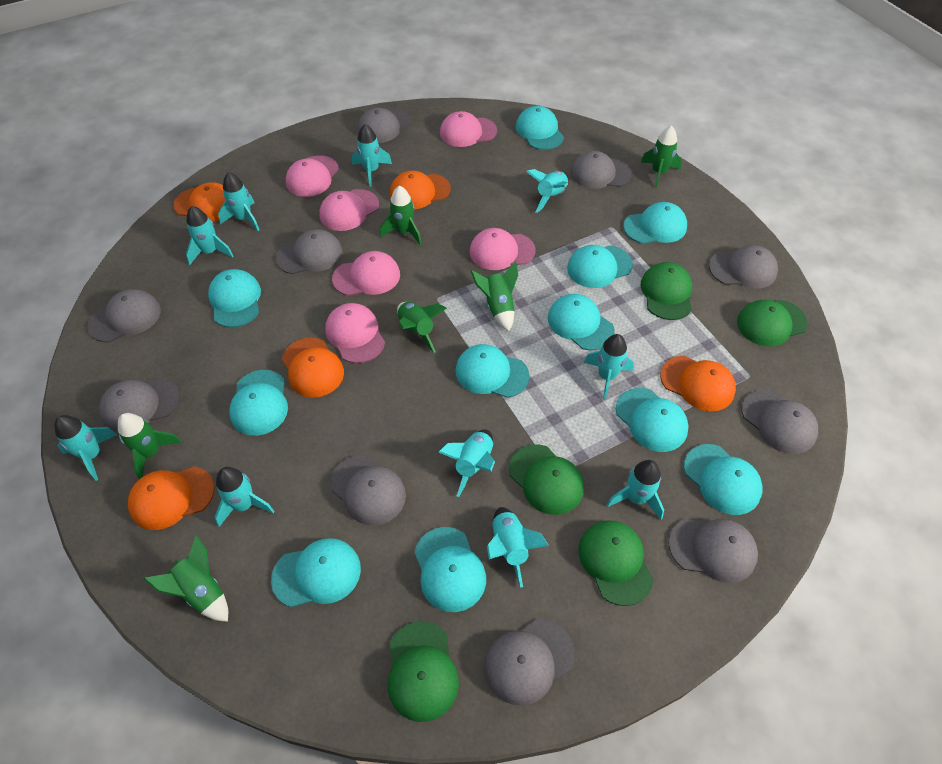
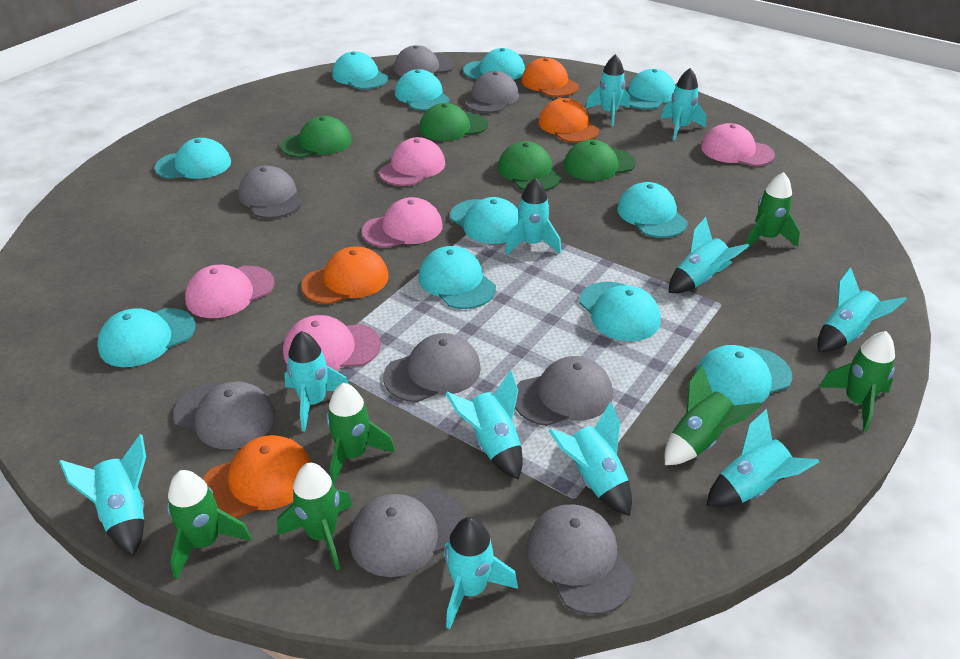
green cap: [388,621,459,722] [509,444,584,515] [579,520,653,606] [641,262,692,320] [737,300,808,346] = 5 -> [280,116,352,158] [419,103,488,141] [498,141,562,191] [564,140,636,181] = 4
grey cap: [87,289,161,342] [99,378,180,432] [276,229,343,274] [330,455,406,525] [358,108,411,143] [484,619,575,706] [570,151,632,189] [668,519,758,583] [709,245,778,289] [742,390,818,454] = 10 -> [173,381,275,449] [238,165,303,218] [349,489,465,577] [383,333,481,402] [394,45,455,76] [465,71,519,113] [515,356,613,426] [527,504,634,615] = 8
orange cap: [128,466,214,530] [173,182,225,222] [282,338,344,398] [390,171,451,209] [660,356,736,411] = 5 -> [203,435,311,518] [301,246,389,304] [522,58,579,97] [538,98,599,143] = 4
pink cap: [285,155,339,197] [320,189,379,231] [325,303,385,363] [332,251,400,296] [440,111,497,147] [470,228,535,270] = 6 -> [185,265,275,318] [283,315,381,370] [362,197,442,248] [379,137,445,186] [701,123,775,166] = 5
turquoise rocket: [54,415,117,481] [186,206,234,265] [215,467,274,527] [218,172,259,231] [352,124,392,187] [438,430,495,497] [487,507,549,588] [527,169,568,213] [584,334,634,400] [607,460,664,520] = 10 -> [59,434,146,556] [284,331,349,431] [444,517,518,629] [445,370,523,480] [505,178,561,255] [548,401,632,516] [586,54,630,126] [661,68,706,140] [669,217,749,293] [706,409,819,507] [817,267,907,352] = 11

